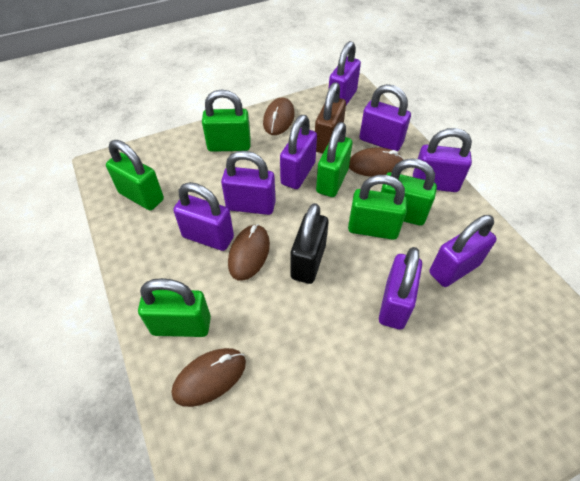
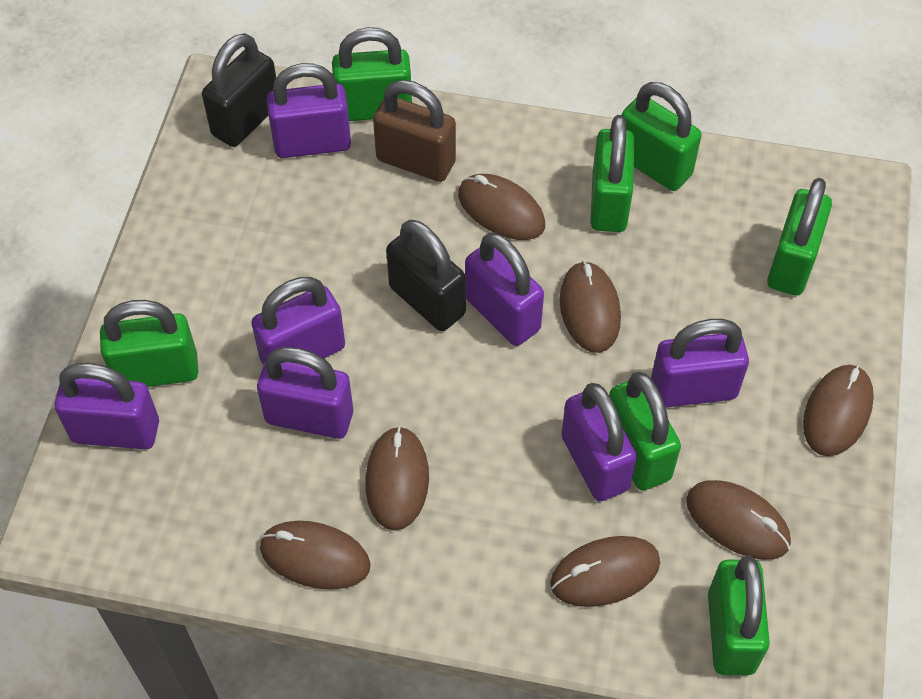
black padlock: [291,203,329,284] = 1 -> [202,33,276,147] [386,220,466,331] = 2
brown mouse: [172,348,246,407] [228,224,270,281] [263,97,295,135] [349,147,404,177] = 4 -> [260,521,371,590] [365,426,429,531] [458,174,545,240] [550,536,660,607] [560,261,621,353] [686,480,791,560] [803,365,874,456] = 7
green padlock: [106,140,164,210] [138,278,211,337] [202,90,251,152] [316,122,352,197] [348,175,407,240] [381,158,437,225] = 6 -> [100,300,198,387] [332,27,412,121] [590,115,634,232] [609,372,681,490] [621,82,702,191] [708,556,770,675] [767,178,832,296] = 7
purple padlock: [173,182,234,251] [221,151,276,215] [280,115,317,189] [328,41,361,105] [359,84,411,151] [379,247,422,330] [413,128,472,192] [429,215,497,287] = 8 -> [54,363,159,450] [251,277,345,365] [257,347,353,439] [267,63,351,158] [465,233,544,346] [561,383,637,501] [651,319,749,408] = 7

